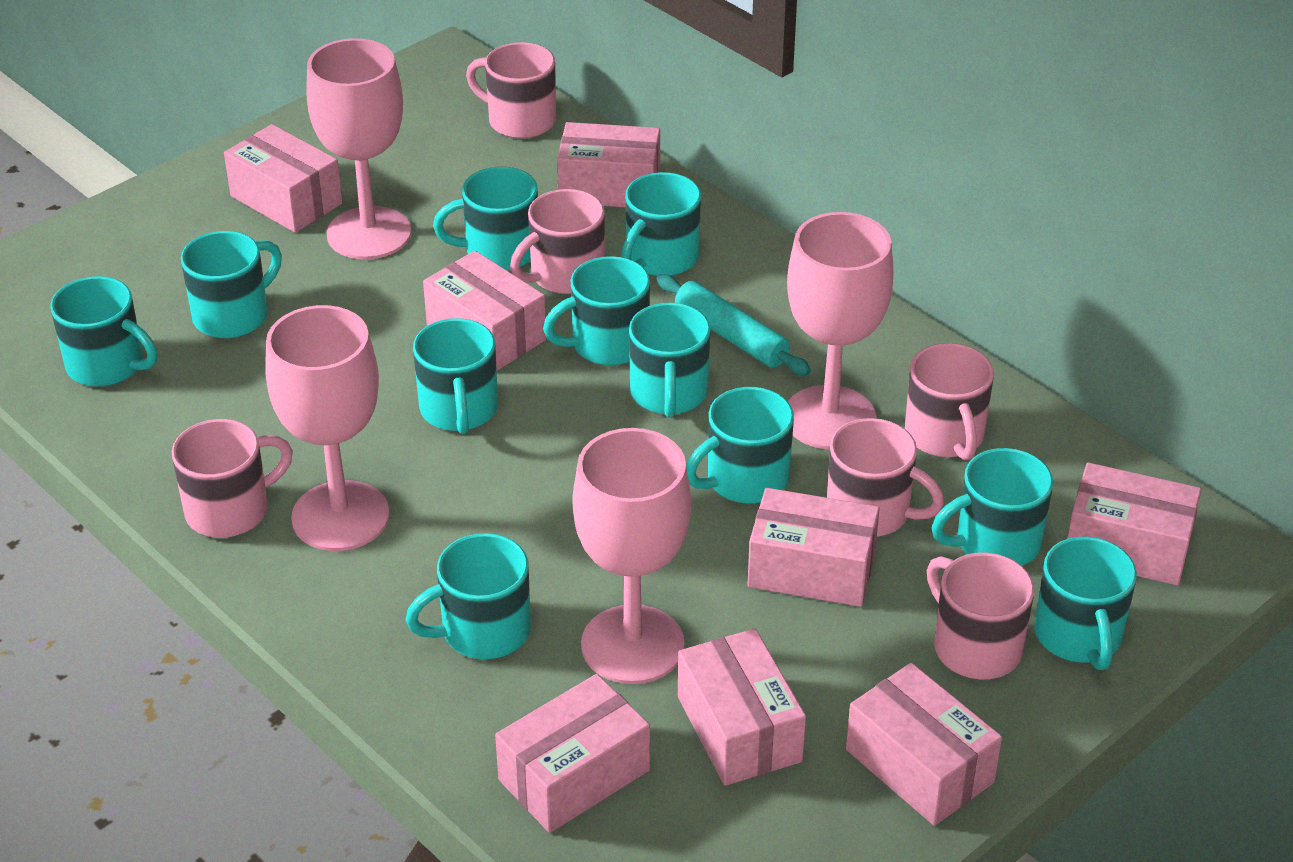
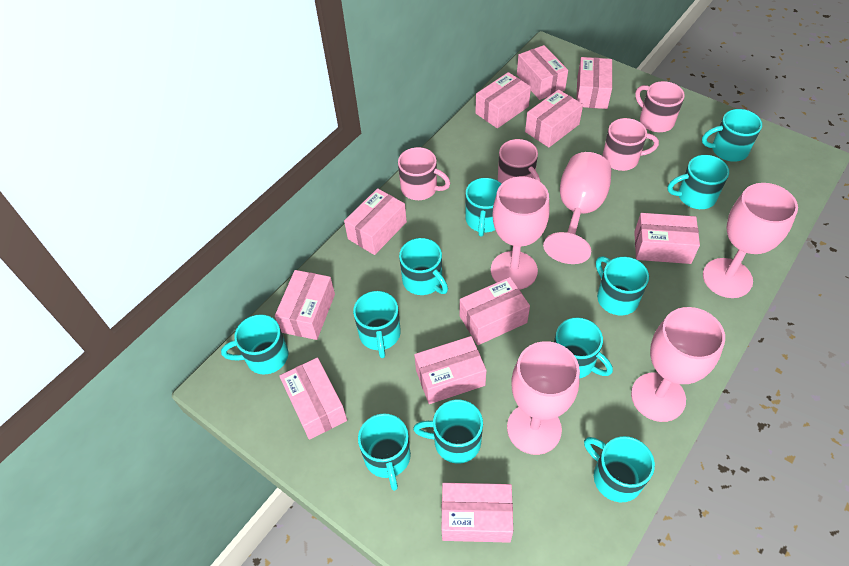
pink box: [224,124,343,233] [423,251,546,371] [495,674,650,833] [557,122,660,207] [678,629,806,786] [747,488,880,607] [846,663,1002,826] [1067,463,1201,586] = 8 -> [275,270,335,340] [279,357,347,440] [344,188,407,255] [414,336,487,404] [441,483,513,543] [460,277,530,345] [475,72,531,128] [517,45,568,100] [525,89,583,147] [576,57,612,109] [634,213,700,264] = 11
pink goblet: [265,305,390,551] [306,38,411,260] [573,428,691,684] [787,212,894,449] = 4 -> [491,177,550,290] [507,341,580,455] [543,152,611,264] [631,307,725,422] [703,183,798,298] = 5
pink mug: [172,419,293,538] [466,42,556,139] [510,189,605,294] [827,418,944,537] [905,343,994,461] [927,552,1034,680] = 6 -> [398,147,450,200] [498,139,541,184] [602,118,659,171] [635,81,685,132] = 4
turquoise rolling pin: [657,274,811,376] = 1 -> none = 0

